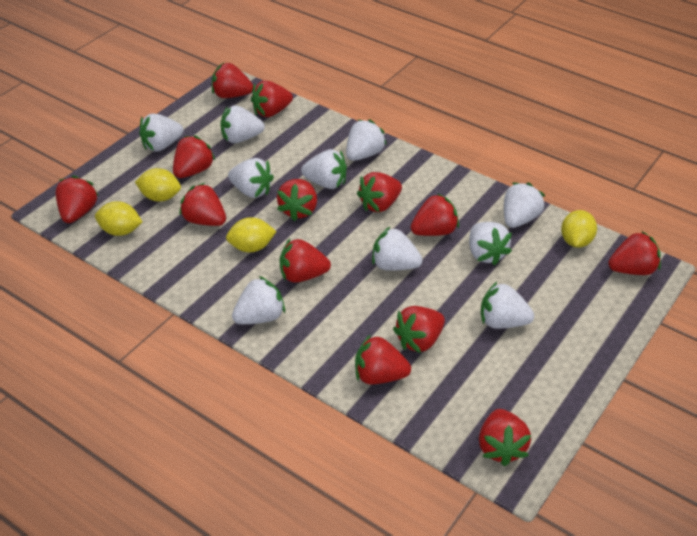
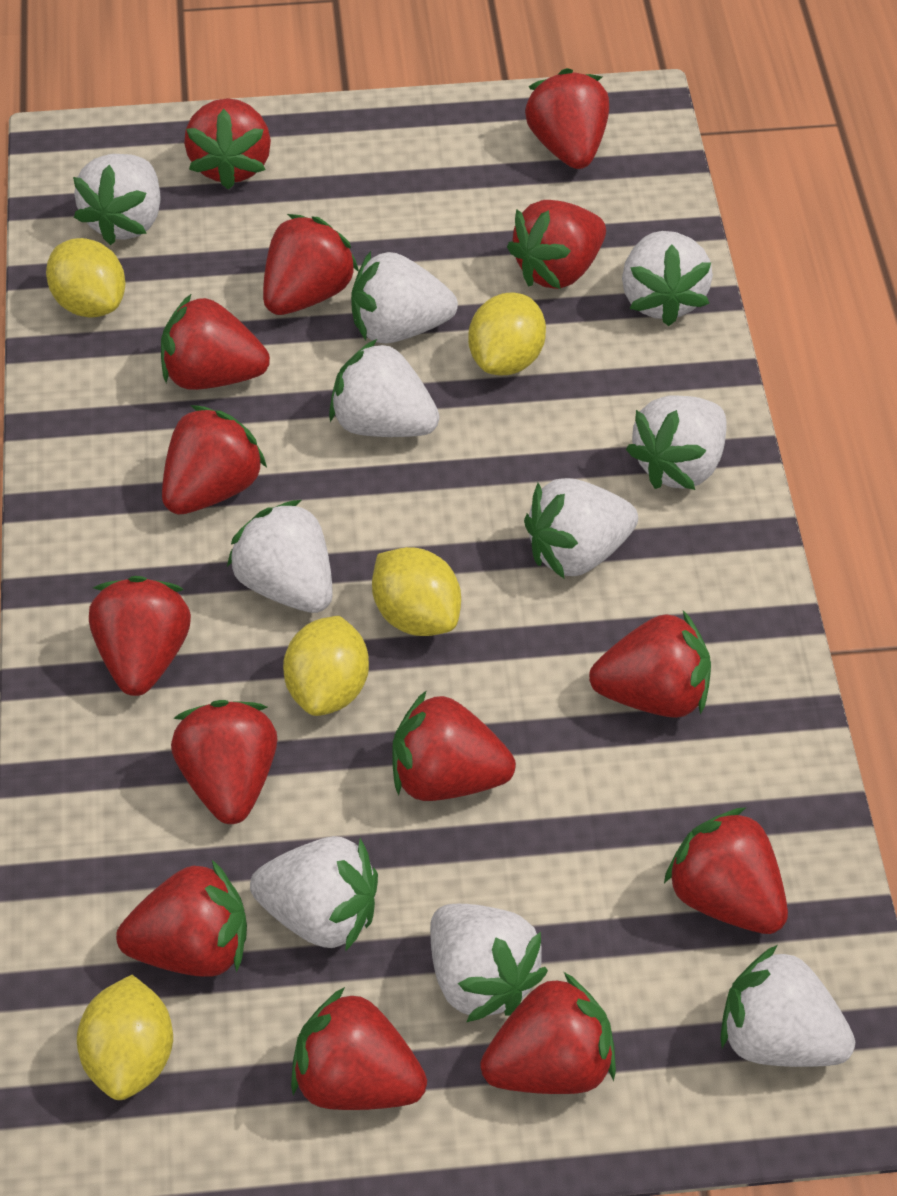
red strawberry: [55,176,99,223] [173,135,215,178] [179,183,226,226] [212,63,253,98] [251,81,293,117] [277,179,317,221] [280,239,331,283] [355,334,411,384] [357,172,402,212] [393,306,445,353] [411,193,459,236] [479,409,531,466] [608,231,661,275] = 13 -> [89,576,191,696] [116,860,247,977] [161,294,270,390] [162,405,267,514] [171,700,278,824] [184,98,271,190] [263,214,359,315] [291,987,427,1110] [392,690,516,801] [480,972,616,1094] [507,200,606,289] [525,68,609,169] [589,611,711,718] [664,807,788,934] = 14
yellow lemon: [95,201,142,236] [135,168,181,201] [226,217,277,252] [561,210,597,248] = 4 -> [46,238,126,318] [77,975,173,1100] [283,616,369,716] [372,547,461,636] [468,292,546,375] = 5

